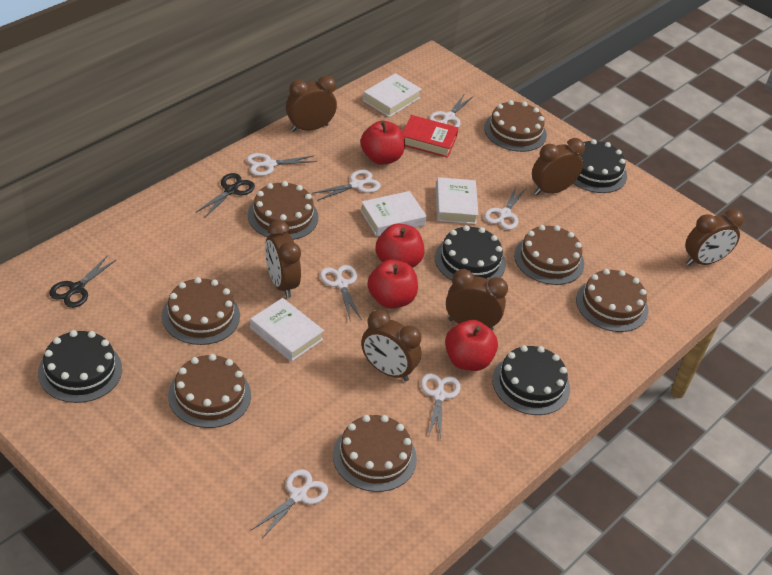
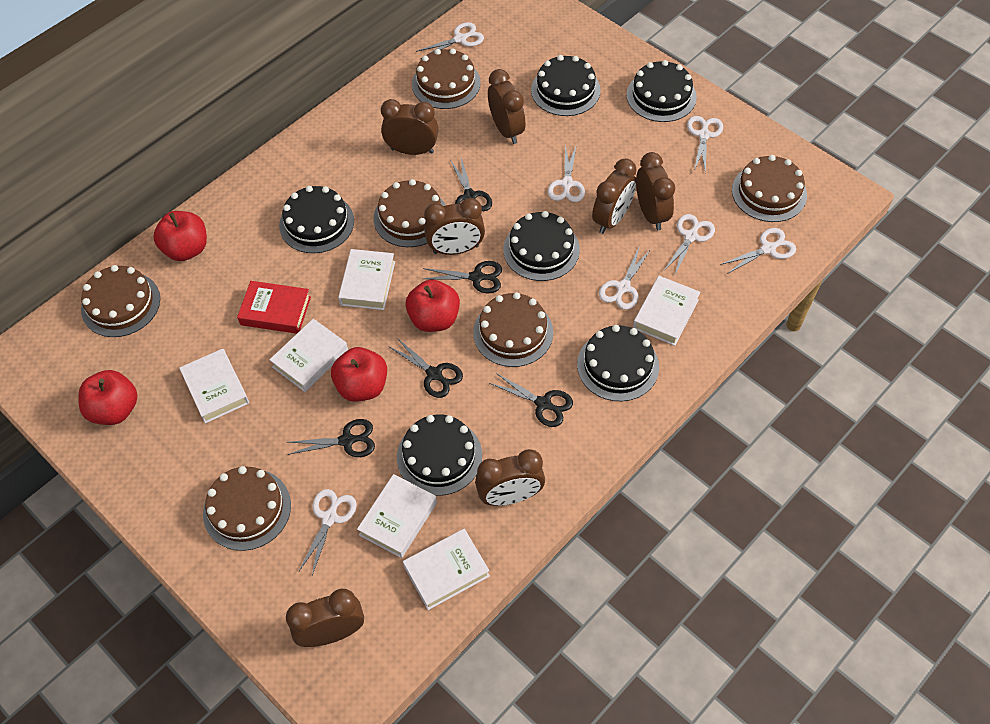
black cake: [38,330,122,403] [435,225,506,280] [492,345,570,415] [573,139,627,193] = 4 -> [279,186,354,253] [397,415,482,496] [503,211,580,281] [531,55,600,116] [577,325,659,401] [626,60,697,122] = 6
black scissors: [49,255,117,308] [196,173,255,217] = 2 -> [287,419,375,457] [388,338,463,398] [423,261,502,293] [450,158,492,211] [489,373,573,427] = 5
brown cake: [162,277,240,345] [168,354,251,428] [248,181,318,240] [333,415,417,492] [484,100,547,152] [514,225,584,285] [576,269,648,332] = 7 -> [81,265,160,337] [203,466,291,551] [374,179,446,247] [412,49,481,109] [473,292,553,367] [732,155,807,222] = 6
brown clock: [265,220,301,298] [286,76,337,132] [361,310,422,382] [446,269,508,331] [532,138,585,195] [685,209,744,266] = 6 -> [286,588,364,647] [381,99,438,155] [424,198,485,255] [475,449,545,506] [488,69,526,144] [592,158,637,234] [636,152,675,230] = 7
white book: [250,298,324,362] [360,191,426,236] [363,73,422,117] [436,177,478,224] = 4 -> [179,349,249,423] [269,319,348,392] [338,249,395,310] [357,474,437,558] [403,529,490,610] [633,276,701,346] = 6

